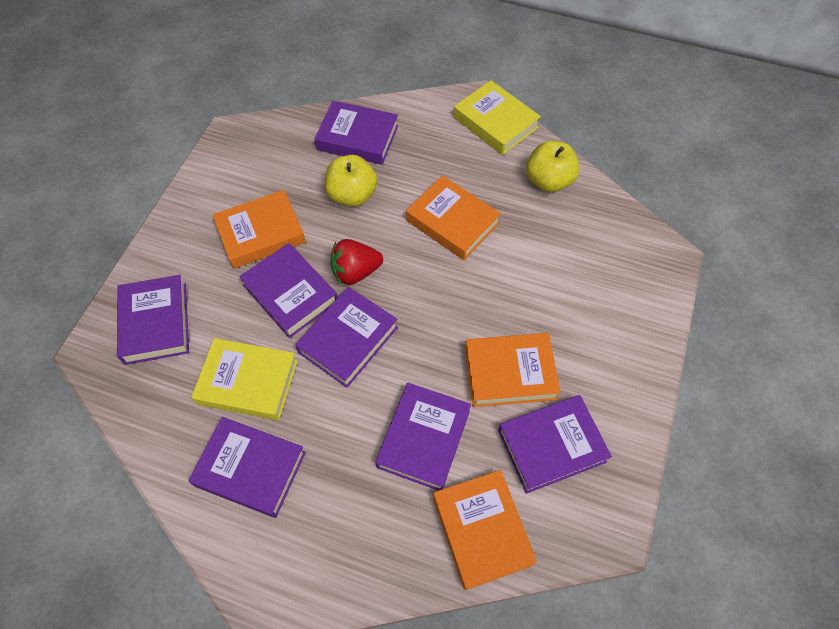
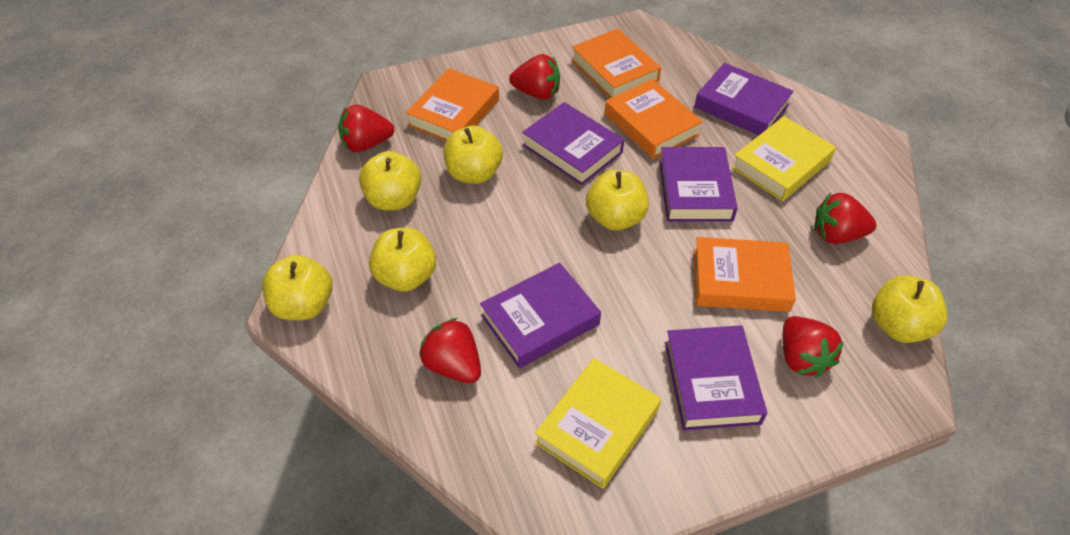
purple book: [117,275,189,365] [188,417,306,518] [239,243,338,338] [295,287,398,388] [315,101,398,165] [375,383,471,491] [498,395,612,494] = 7 -> [480,263,601,368] [522,102,624,185] [659,147,738,222] [665,325,767,430] [694,63,794,135] = 5
red strawberry: [330,239,383,285] = 1 -> [338,105,394,152] [419,318,481,383] [509,54,560,100] [783,316,844,378] [814,193,877,244] = 5
yellow apple: [325,155,378,207] [526,141,580,192] = 2 -> [263,255,333,320] [359,151,421,211] [369,227,436,292] [444,126,503,184] [586,170,649,230] [872,276,947,343] = 6

